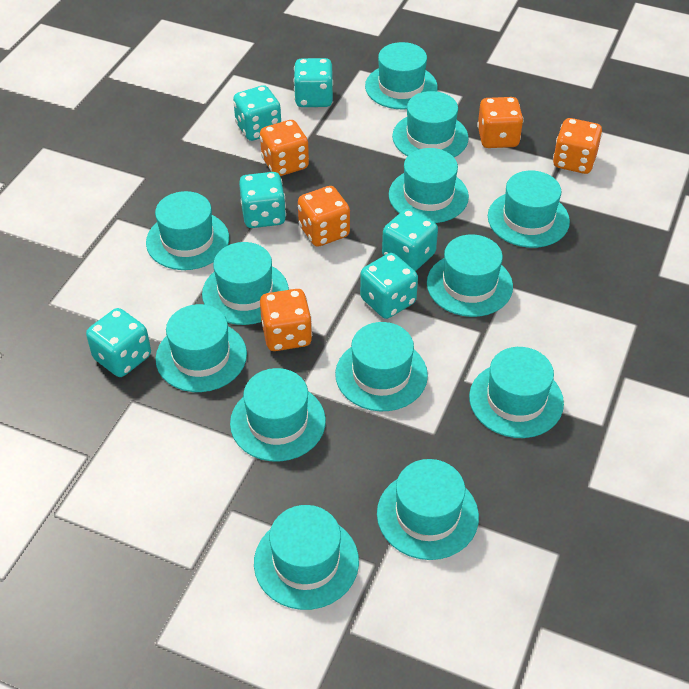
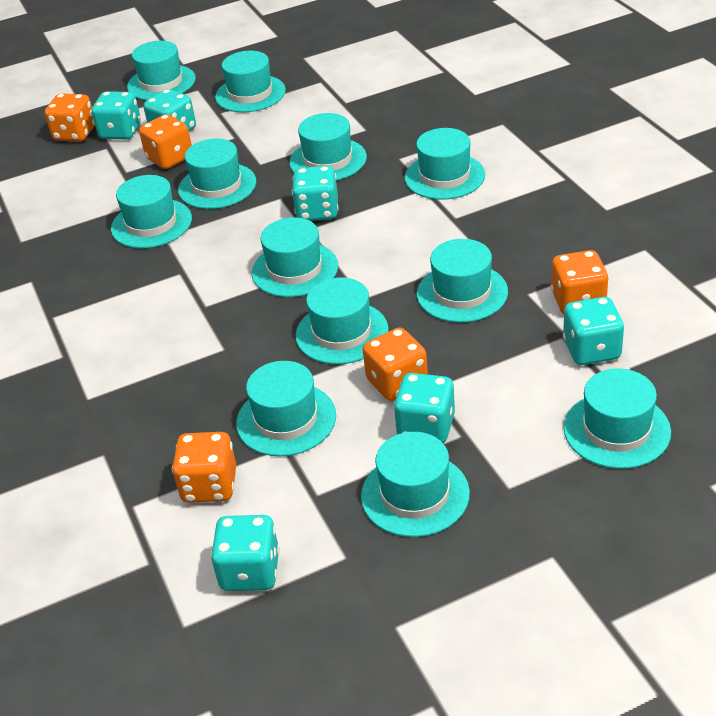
turquoise hat: [146,191,229,270] [155,304,247,392] [202,242,289,325] [230,368,326,462] [254,505,359,610] [335,322,428,411] [365,42,438,110] [377,459,479,560] [389,148,469,223] [392,91,469,157] [427,234,513,317] [469,347,564,438] [488,171,570,248] = 13 -> [111,175,192,248] [127,41,196,100] [178,138,256,209] [215,51,286,112] [236,361,336,456] [252,217,338,297] [289,113,367,181] [295,277,389,364] [361,432,470,537] [405,128,485,200] [417,239,508,323] [564,368,671,469] = 12

